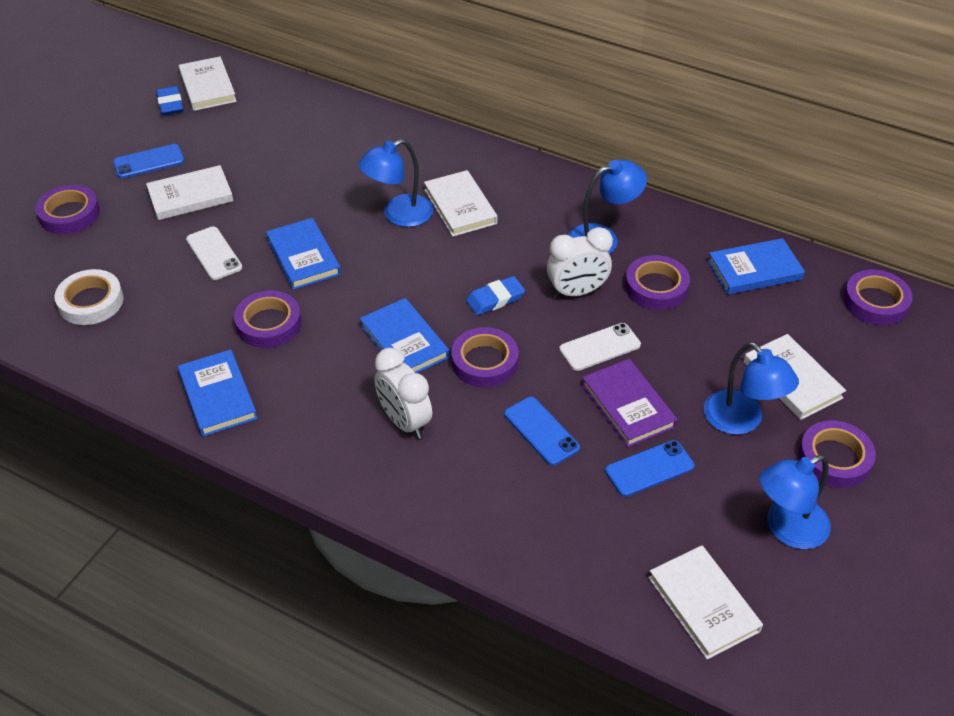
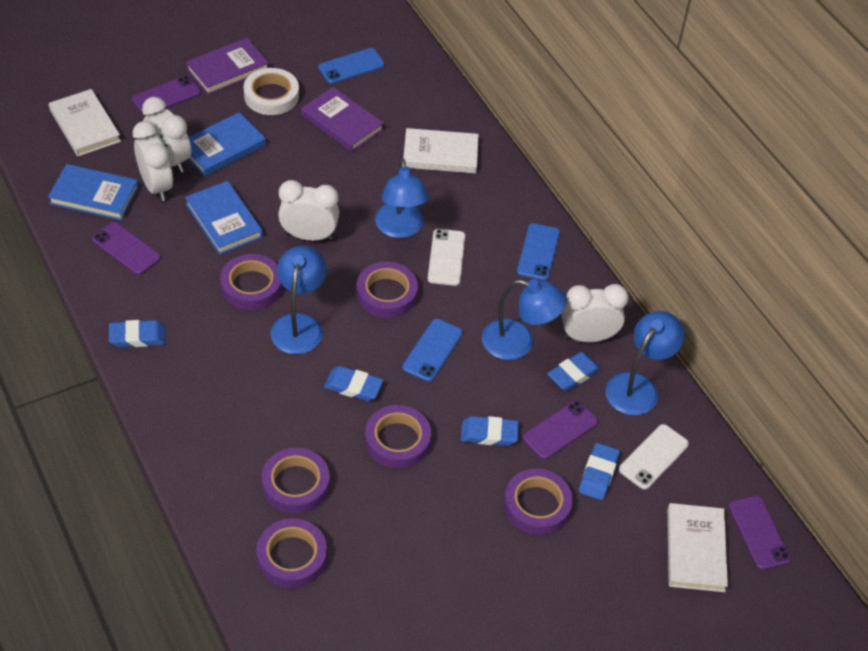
blue book: [178,349,258,437] [266,218,341,290] [360,298,449,373] [708,238,805,295] = 4 -> [48,164,139,221] [185,181,263,255] [188,112,266,176] = 3
blue eraser: [156,86,183,115] [466,276,525,315] = 2 -> [109,320,165,347] [324,366,384,401] [461,416,519,446] [547,352,601,391] [579,443,620,500] = 5
purple book: [582,359,678,447] = 1 -> [186,38,269,95] [301,87,384,152] = 2
purple phone: none = 0 -> [92,222,161,275] [132,76,201,116] [522,400,598,460] [728,495,791,570] = 4
white book: [146,165,233,220] [179,56,237,111] [424,170,498,237] [648,545,763,660] [744,334,846,420] = 5 -> [49,89,121,156] [403,128,479,173] [667,503,728,592] = 3
white clock: [375,348,432,439] [547,227,613,298] = 2 -> [133,121,173,201] [142,97,191,173] [278,180,339,241] [561,284,629,342] = 4

